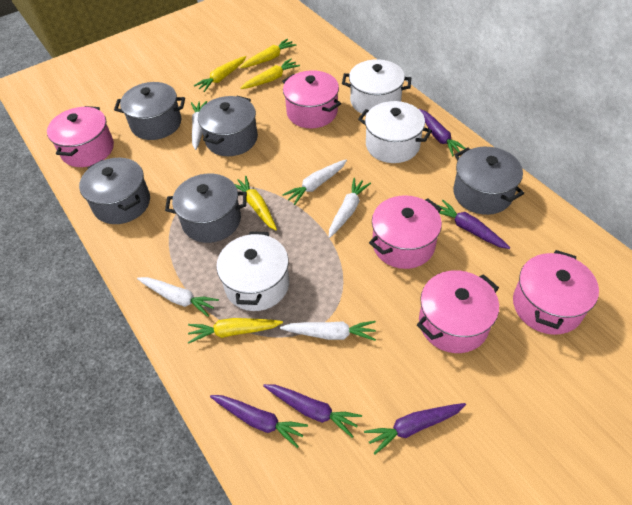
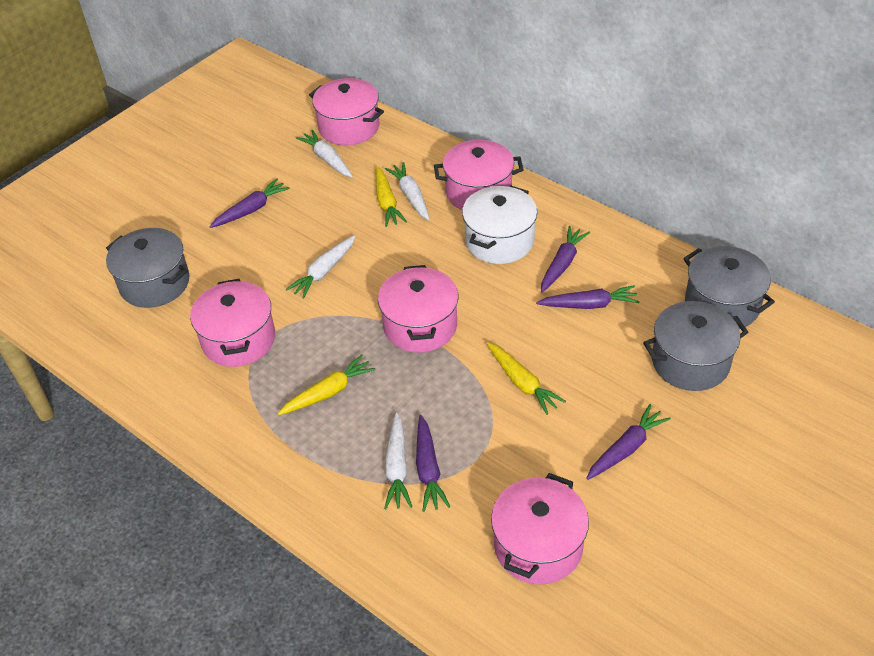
grey pot: [79,158,150,224] [114,82,185,140] [165,174,247,243] [198,96,258,156] [453,147,524,215] = 5 -> [106,228,189,308] [643,301,748,391] [683,246,775,329] = 3
white carrot: [137,277,219,317] [191,101,207,150] [280,321,376,341] [282,159,347,205] [329,178,371,238] = 5 -> [286,235,355,299] [296,130,352,177] [384,413,412,509] [385,162,430,220] = 4
white pot: [216,231,289,311] [342,59,411,115] [358,101,432,163] = 3 -> [462,185,537,264] = 1
yellow carrot: [188,318,283,344] [194,56,246,92] [235,176,277,230] [240,38,296,68] [240,59,300,89] = 5 -> [278,354,376,415] [376,166,407,227] [487,342,566,415] = 3

